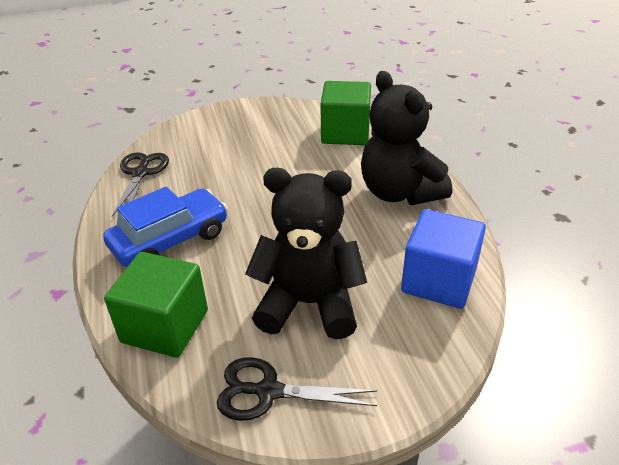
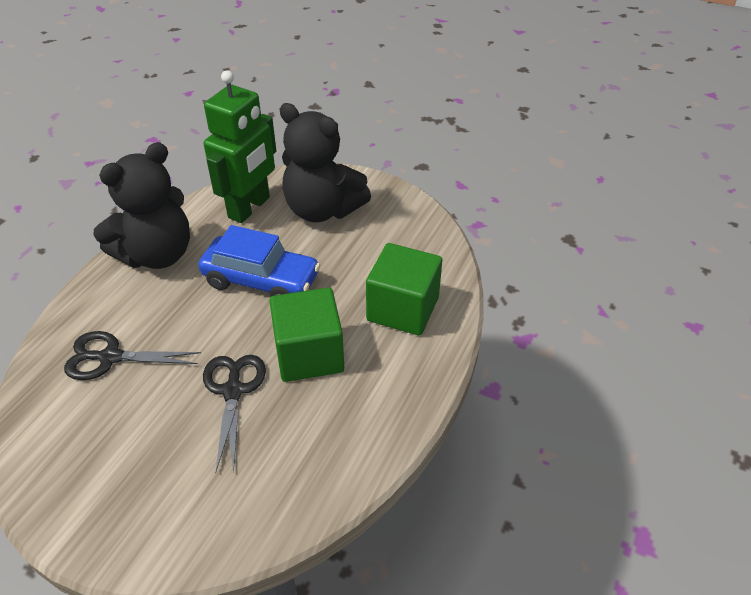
blue cube: [401,209,486,309] = 1 -> none = 0
green robot: none = 0 -> [204,70,276,223] = 1

